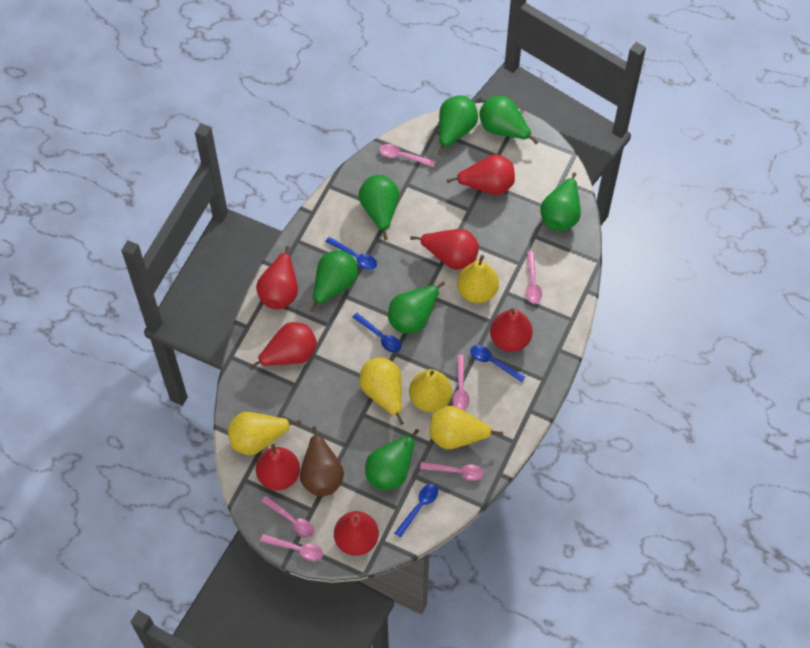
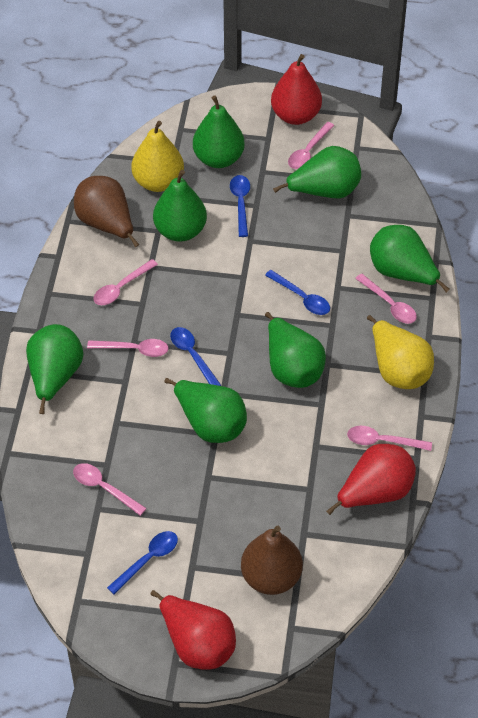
brown pear: [300,426,344,496] = 1 -> [74,176,139,247] [241,526,303,595] = 2
red pear: [249,322,317,370] [256,246,298,309] [256,444,300,490] [334,511,379,556] [410,229,479,270] [446,154,515,195] [490,308,533,352] = 7 -> [151,590,236,670] [271,54,322,125] [326,444,416,515] = 3
yellow pear: [227,412,301,455] [359,357,404,425] [409,369,452,412] [429,406,503,449] [457,255,499,303] = 5 -> [131,121,184,192] [367,315,434,389] = 2

